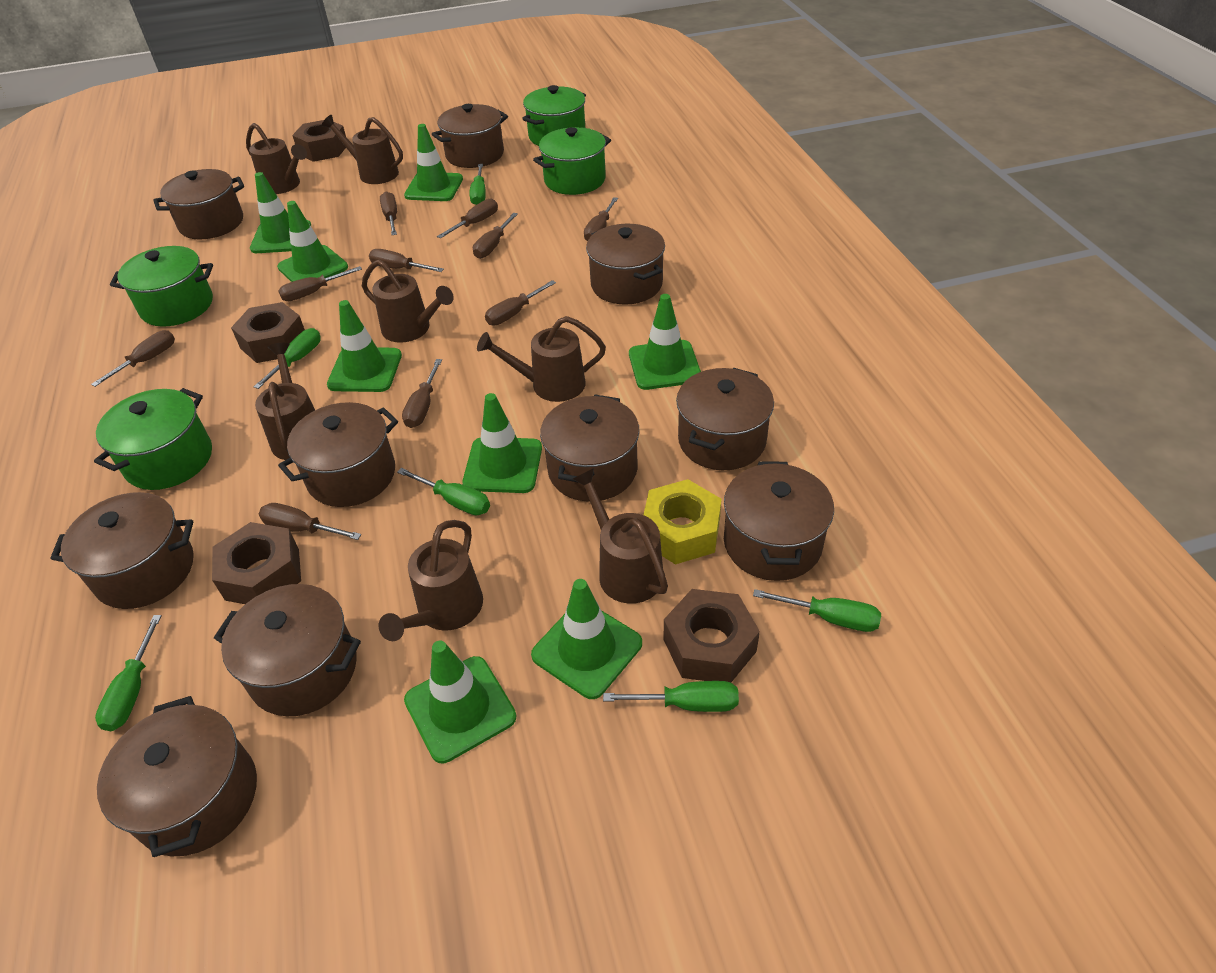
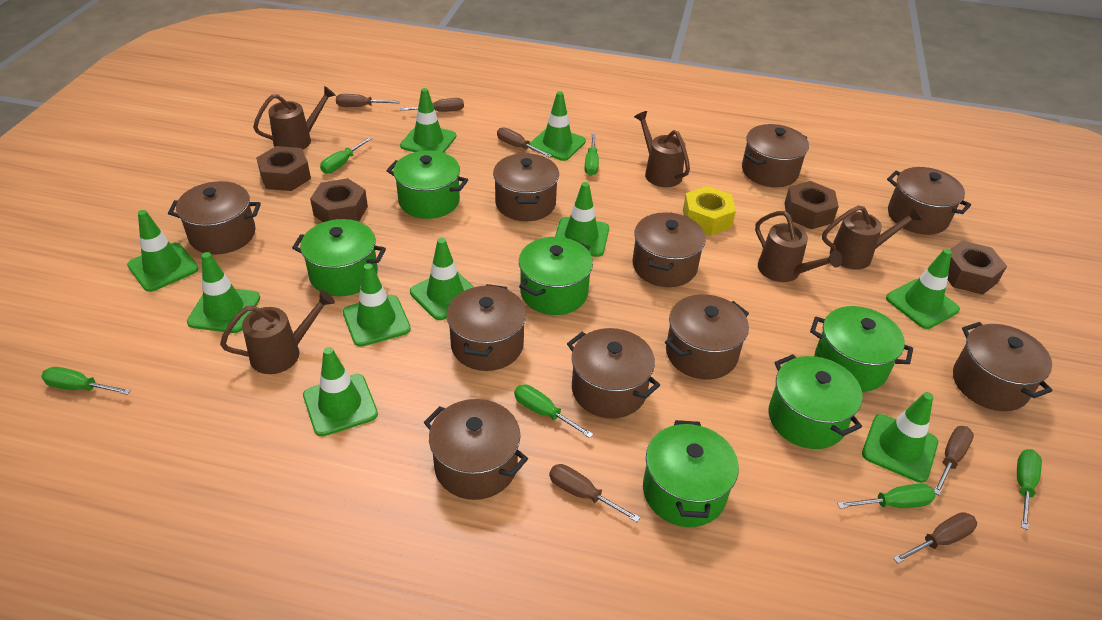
brown screwdriver: [91,330,175,387] [259,503,361,540] [278,266,362,301] [369,249,444,272] [380,192,397,235] [402,359,442,428] [437,198,498,239] [473,213,518,259] [485,280,556,325] [584,197,618,241] = 10 -> [336,94,400,107] [400,98,464,112] [497,127,552,158] [549,464,640,522] [893,512,977,564] [934,426,974,495] = 6
brown watering can: [246,123,307,194] [255,343,315,460] [322,115,403,184] [362,260,454,343] [379,520,483,641] [477,316,606,402] [572,468,668,604] = 7 -> [220,290,335,374] [253,86,336,150] [634,111,690,187] [755,211,842,282] [822,206,921,269] = 5
green pot: [94,388,212,490] [110,246,213,327] [522,85,586,146] [533,127,611,195] = 4 -> [292,219,386,296] [387,151,468,219] [519,237,593,315] [643,420,739,527] [769,354,863,449] [810,306,913,392] = 6
green traffic cone: [250,172,311,253] [277,201,348,282] [327,300,402,392] [404,124,463,201] [404,641,517,763] [463,393,542,493] [531,579,642,699] [629,294,701,390] = 8 -> [127,210,199,292] [187,252,260,333] [303,347,378,436] [343,263,411,347] [400,88,456,153] [410,238,474,320] [530,91,586,161] [555,182,609,257] [862,392,938,483] [886,249,960,329] = 10

